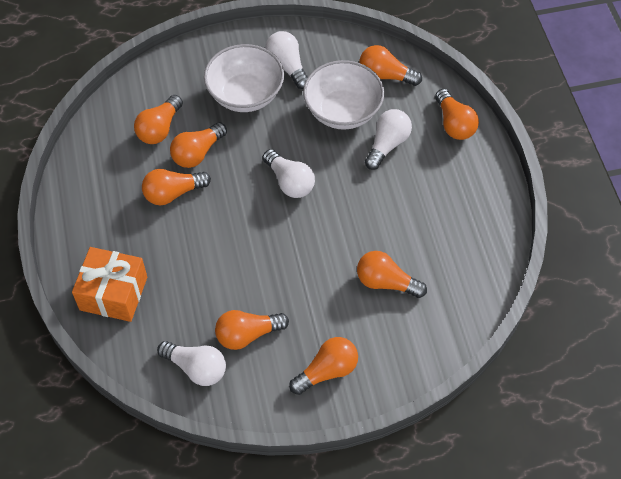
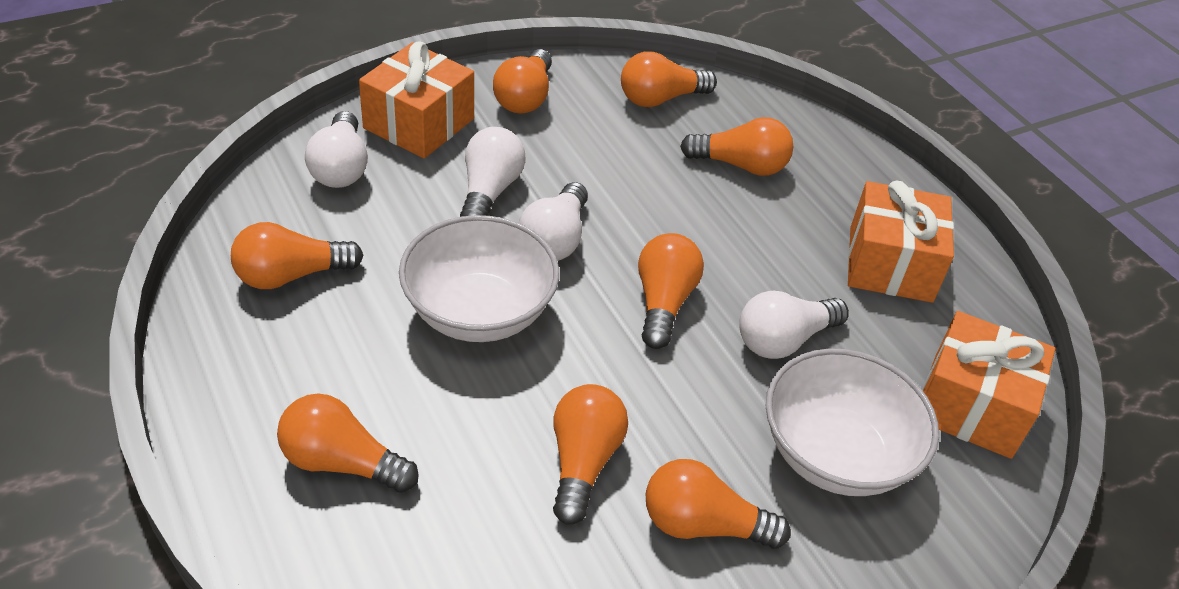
orange gift: [72,247,147,322] = 1 -> [359,42,474,159] [848,180,954,303] [923,311,1055,459] = 3

